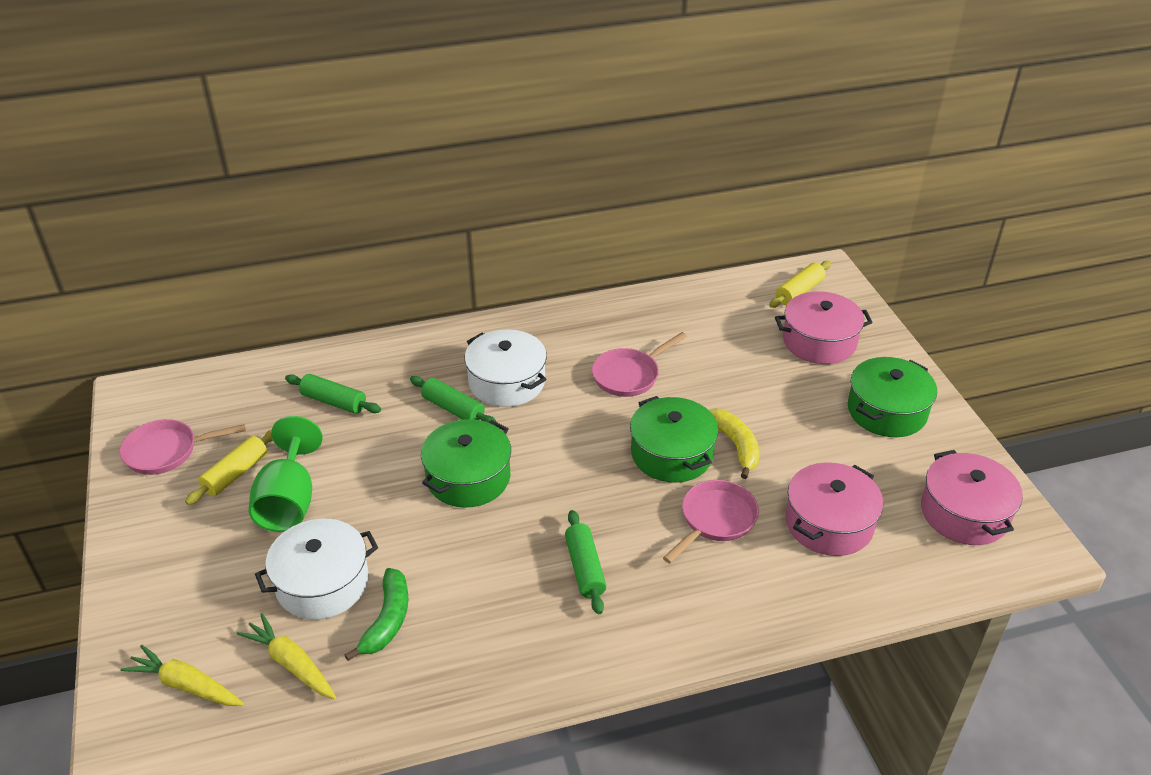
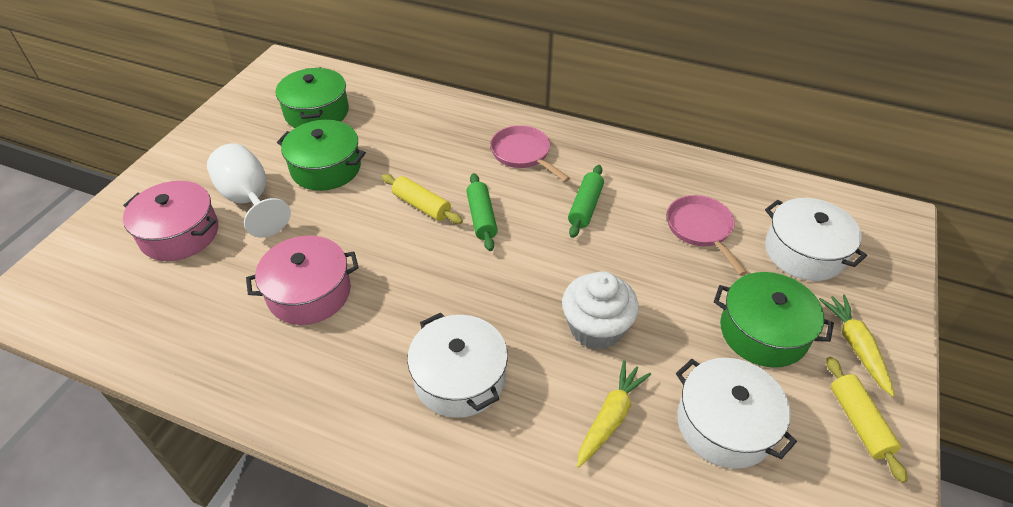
green banana: [345,568,408,661] = 1 -> none = 0
green goblet: [249,416,323,532] = 1 -> none = 0
green rolling pin: [285,374,381,414] [410,376,497,422] [565,510,606,614] = 3 -> [466,173,498,251] [568,165,604,238] = 2
pink pan: [120,419,246,475] [592,332,687,397] [663,480,759,563] = 3 -> [490,125,570,182] [667,195,747,276] = 2
pink pot: [775,291,873,364] [785,462,883,556] [921,450,1023,545] = 3 -> [123,181,218,261] [246,236,359,325] = 2
white cupcake: none = 0 -> [562,271,639,350] = 1
white goblet: none = 0 -> [207,144,291,237] = 1
white pot: [255,519,378,619] [465,329,547,407] = 2 -> [407,313,508,418] [676,358,797,468] [765,198,867,281] = 3
yellow banana: [709,409,760,479] = 1 -> none = 0

